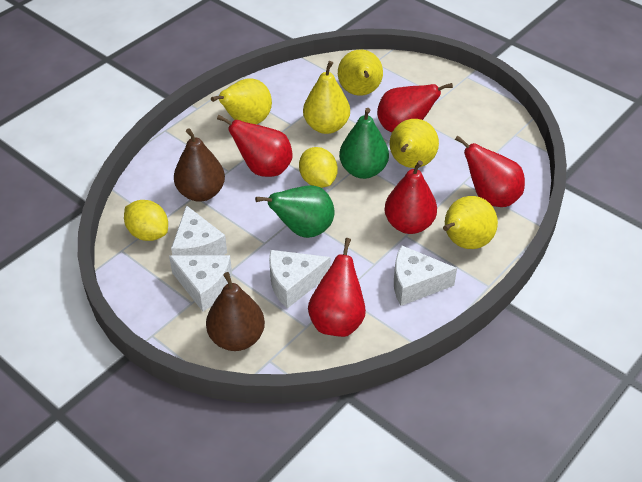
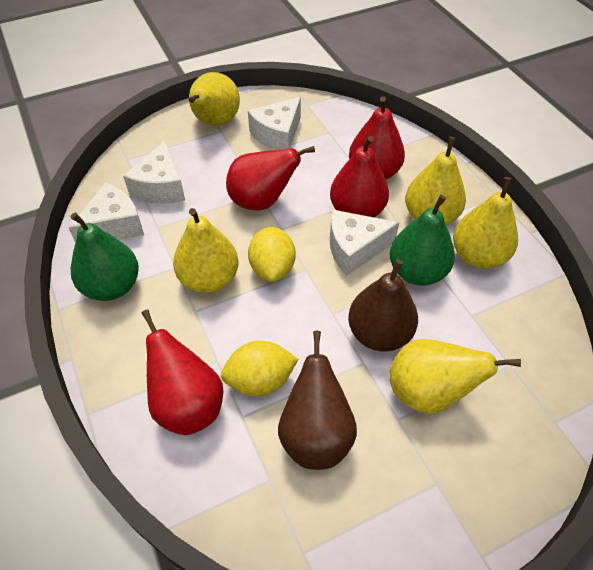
red pear: [217,115,292,177] [308,238,366,337] [377,83,453,132] [385,160,437,234] [455,135,525,207] = 5 -> [141,310,223,435] [226,146,315,211] [330,136,389,217] [349,96,405,179] = 4

